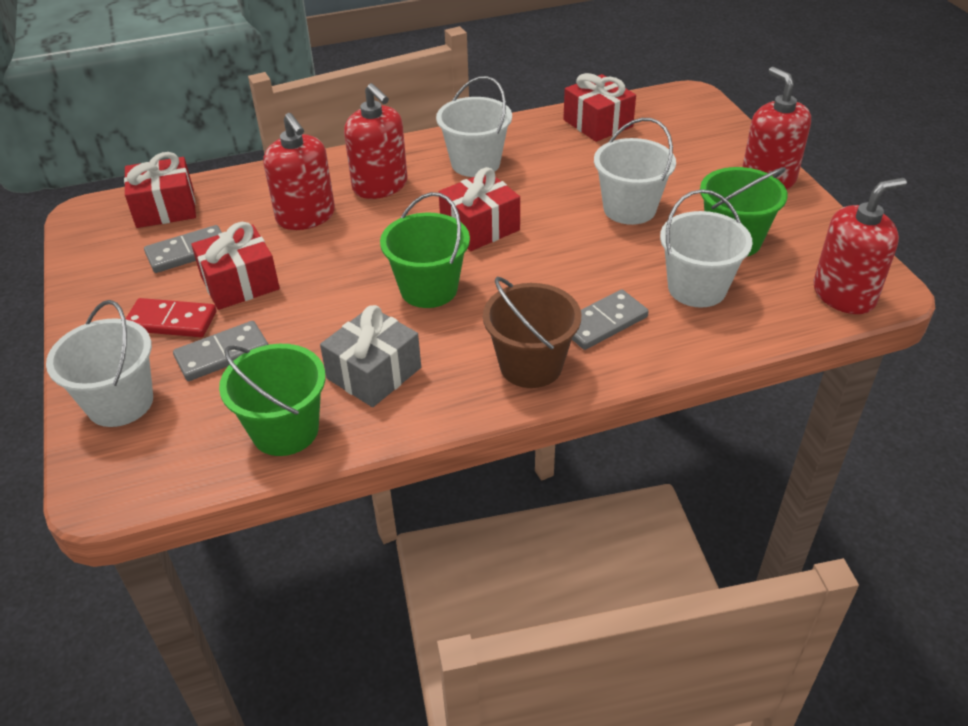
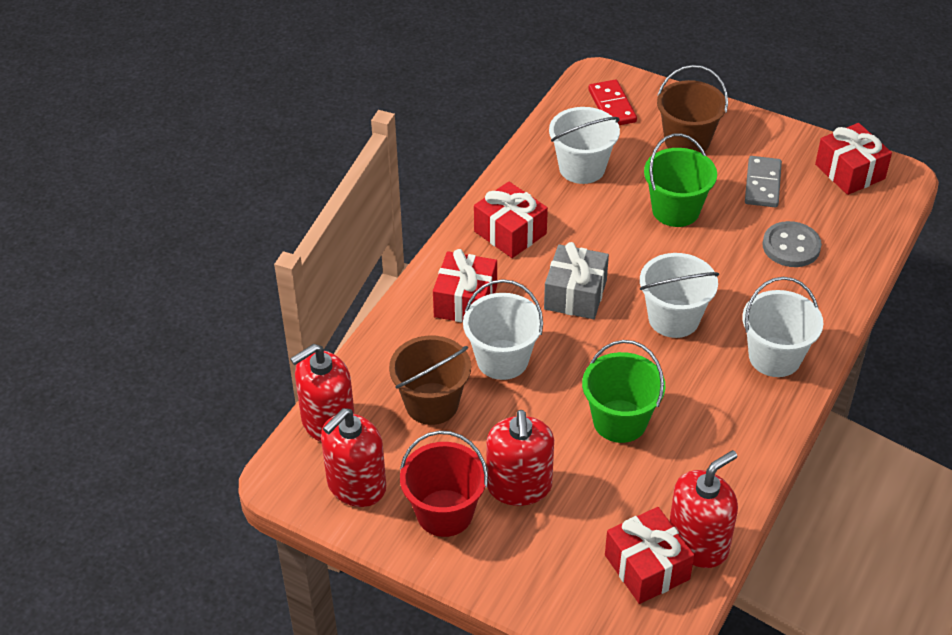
brown bucket: [483,277,582,388] = 1 -> [389,335,471,425] [657,65,728,153] = 2
green bucket: [219,344,326,456] [380,192,470,308] [700,167,788,257] = 3 -> [582,340,666,443] [644,133,717,227] = 2
grey button: none = 0 -> [763,221,822,267] = 1
grey domino: [144,225,222,273] [173,321,268,381] [572,290,649,350] = 3 -> [745,156,782,207] = 1
red bucket: none = 0 -> [400,431,488,537] = 1

